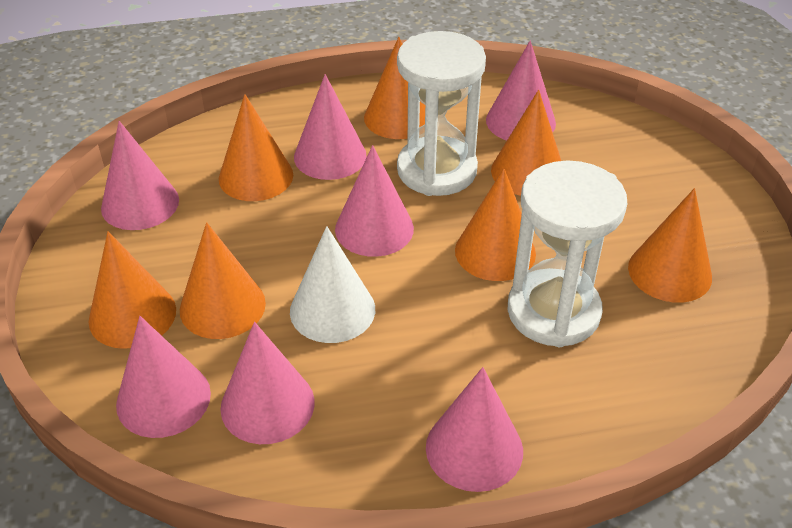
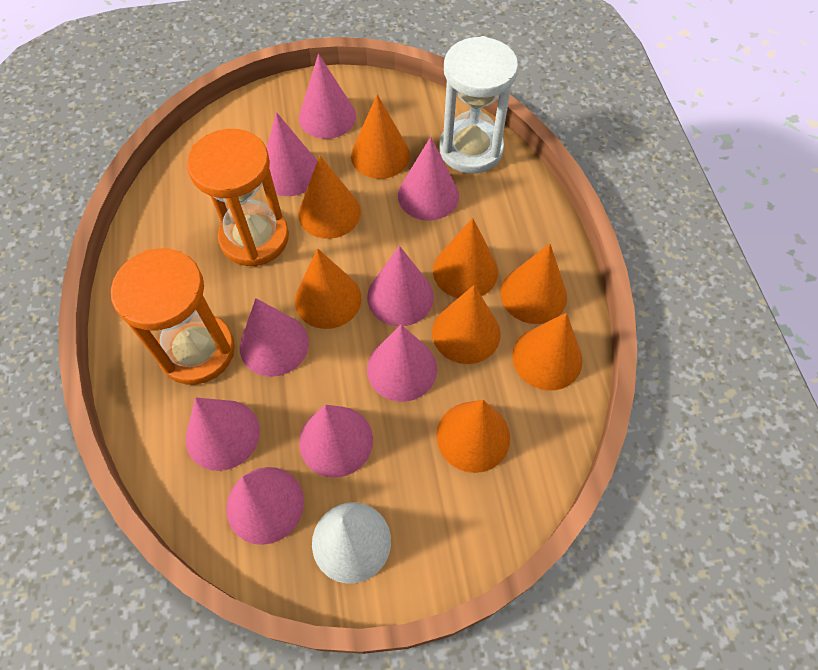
orange cone: [89,231,176,349] [180,222,266,339] [219,94,293,201] [364,37,425,139] [455,168,536,281] [491,90,561,196] [628,188,712,303] = 7 -> [295,248,361,329] [298,156,361,239] [351,94,410,179] [432,285,501,364] [433,218,498,298] [436,400,510,473] [501,244,567,324] [512,313,582,391] = 8
orange hourglass: none = 0 -> [111,249,235,385] [187,129,289,267] = 2
pink cone: [101,121,179,230] [116,316,211,438] [220,322,315,444] [294,74,367,180] [335,145,414,257] [426,367,523,492] [486,41,556,141] = 7 -> [186,397,260,471] [227,467,304,545] [240,298,309,377] [267,112,317,196] [299,54,356,139] [299,405,373,477] [367,246,434,326] [367,325,437,402] [398,137,459,221] = 9
white hourglass: [397,31,486,196] [508,160,627,347] = 2 -> [439,36,518,174] = 1

